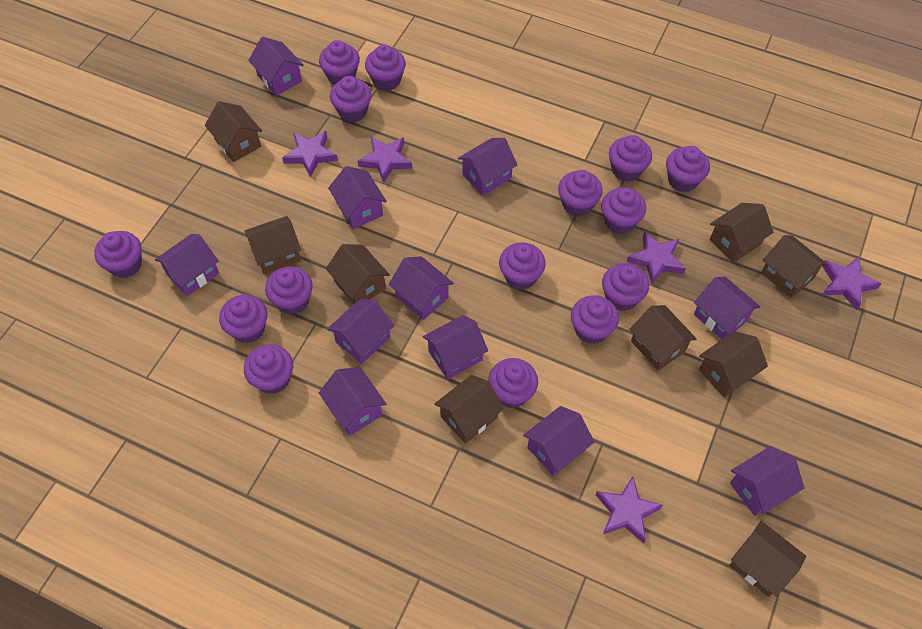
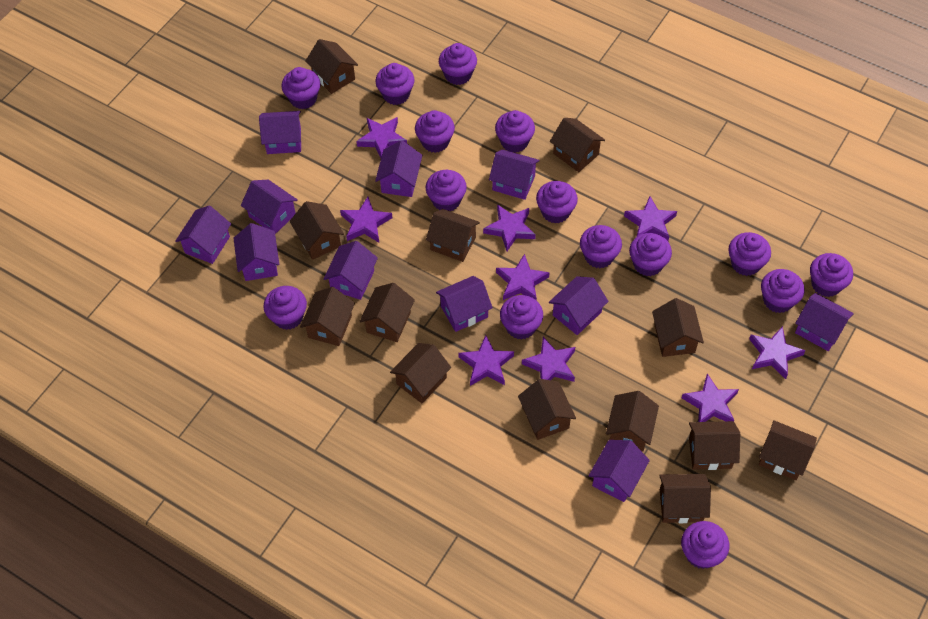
brown house: [205,101,262,162] [244,216,301,274] [326,244,390,304] [434,375,504,444] [629,305,697,371] [699,331,768,397] [710,203,774,263] [730,521,806,597] [761,235,828,298] = 9 -> [290,201,344,260] [300,287,355,346] [305,39,358,94] [359,283,415,342] [390,343,451,403] [426,209,480,262] [518,379,576,440] [550,118,605,172] [606,391,659,452] [652,298,704,357] [659,474,711,523] [689,421,740,470] [759,420,817,480] = 13
purple star: [282,131,338,178] [358,137,412,183] [596,476,663,543] [627,231,686,284] [822,257,882,310] = 5 -> [340,197,392,243] [356,117,407,158] [459,335,514,386] [483,204,536,251] [496,254,550,300] [522,337,575,382] [624,196,677,241] [682,374,739,422] [749,326,805,379] = 9

